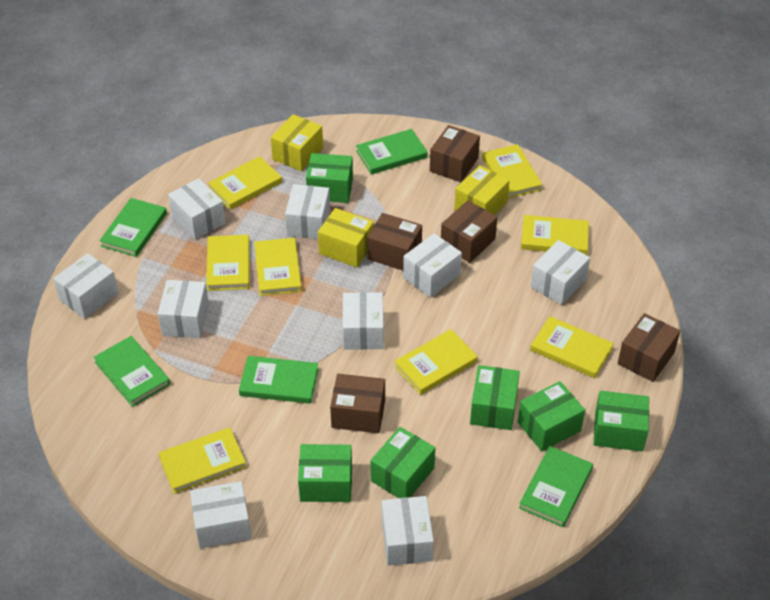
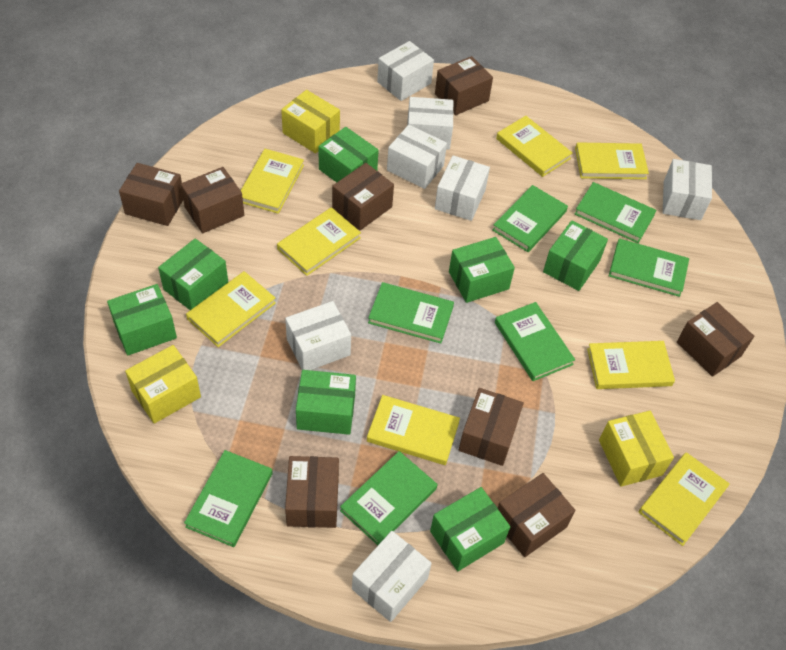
brown box: [330,374,385,433] [367,213,422,270] [430,125,480,182] [441,200,497,263] [618,313,680,382] = 5 -> [119,163,183,226] [180,167,244,233] [285,456,339,528] [332,163,394,231] [435,56,493,115] [459,388,524,466] [498,473,576,557] [677,302,754,377] = 8
green book: [93,336,170,407] [99,198,167,257] [239,356,319,404] [356,129,428,175] [519,446,593,527] = 5 -> [184,450,273,547] [340,451,437,545] [368,282,454,344] [492,185,568,252] [495,302,575,381] [575,182,656,243] [609,238,689,297] = 7
green box: [298,444,352,502] [306,153,353,203] [370,427,435,498] [470,365,520,430] [518,381,585,451] [594,391,649,451] = 6 -> [107,284,177,356] [158,238,228,310] [296,370,356,435] [318,127,379,182] [430,487,510,571] [449,237,515,303] [543,220,608,291] = 7
white box: [53,253,118,319] [158,280,209,338] [168,178,226,240] [190,481,251,549] [285,184,330,239] [343,292,384,350] [382,496,434,566] [403,233,462,298] [530,240,590,305] = 9 -> [285,301,351,370] [352,531,432,622] [377,41,434,101] [387,125,447,189] [407,97,454,150] [435,155,490,221] [663,159,712,220] = 7

